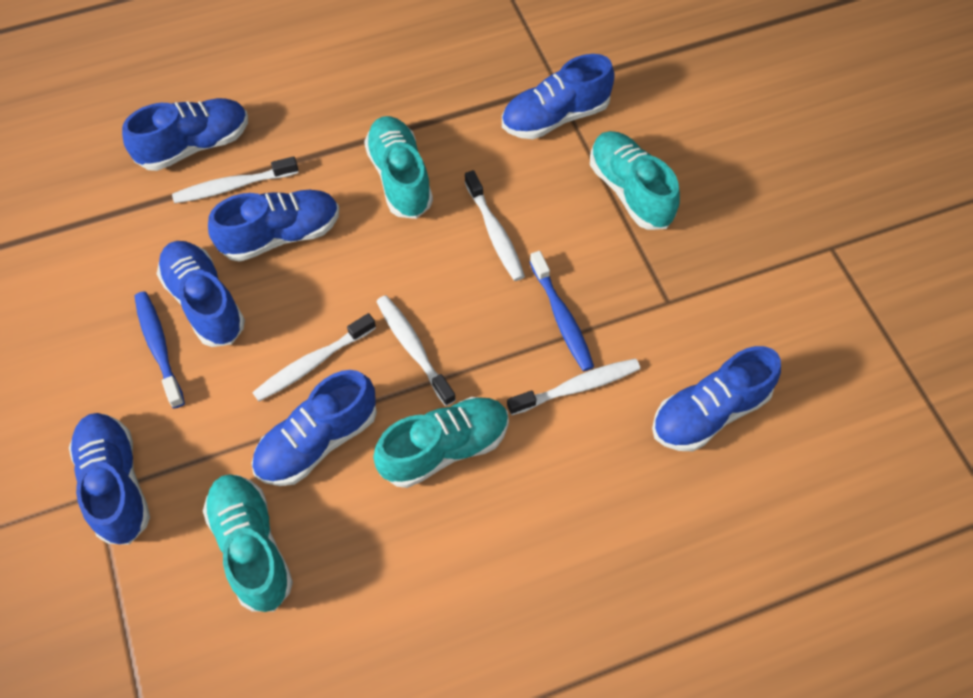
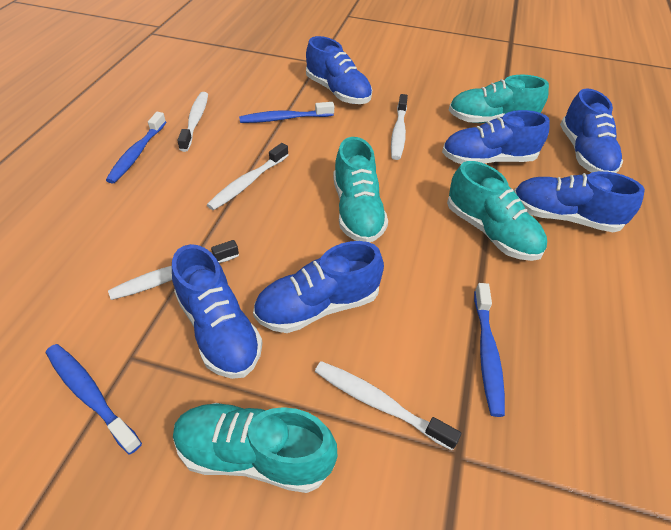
blue shoe: [69,413,150,544] [122,98,248,171] [157,241,245,347] [208,190,339,262] [252,370,377,486] [502,54,615,139] [652,346,781,451] = 7 -> [172,244,262,379] [253,241,384,333] [306,36,372,104] [442,110,550,164] [514,171,645,232] [560,88,623,173] = 6
blue toothbrush: [134,291,185,409] [530,251,594,371] = 2 -> [46,344,142,454] [106,112,166,184] [239,102,334,123] [474,283,505,417] = 4

